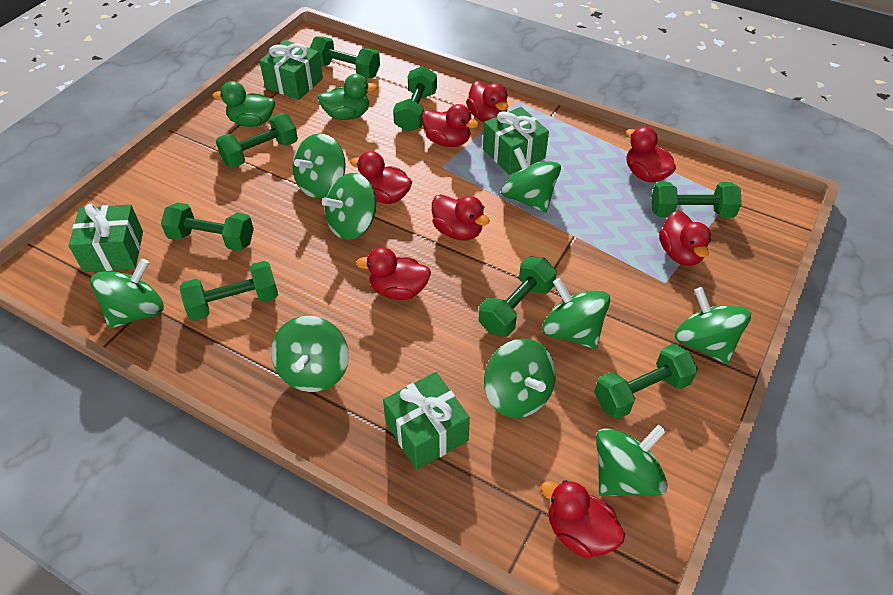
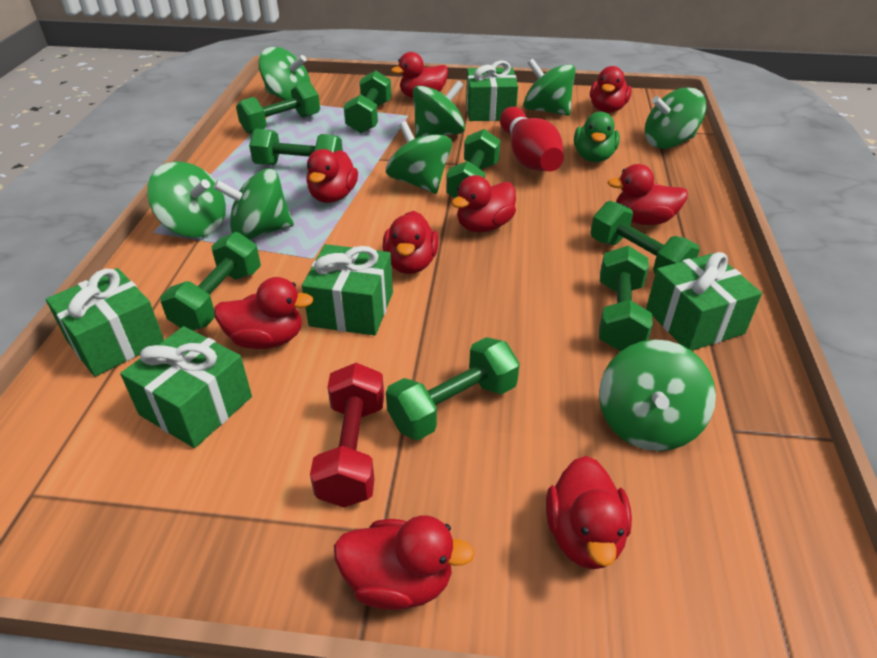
green duck: [212,81,275,127] [317,74,378,120] = 2 -> [574,112,620,162] = 1
green gift: [69,204,143,272] [259,40,323,100] [383,372,470,470] [483,107,549,175] = 4 -> [46,268,164,377] [120,326,252,448] [302,244,393,336] [466,60,518,121] [646,252,762,351] = 5
green spinning top: [90,259,164,329] [271,316,349,392] [292,133,346,198] [322,173,376,240] [484,338,556,418] [501,147,561,213] [542,278,610,349] [596,425,668,496] [675,287,751,364] = 9 -> [147,161,226,237] [213,168,294,240] [259,47,310,100] [386,121,452,194] [413,80,465,138] [523,59,576,116] [599,340,716,451] [645,87,706,149] = 8
red bowling pin: none = 0 -> [500,107,564,171] = 1
red duck: [350,151,412,204] [356,247,431,300] [422,104,479,147] [432,194,490,241] [466,81,508,122] [541,480,625,558] [626,127,676,182] [659,210,711,266] = 8 -> [214,277,314,349] [306,149,358,203] [334,515,475,610] [383,211,439,274] [391,52,448,98] [451,175,516,232] [546,456,632,569] [590,66,632,113] [607,164,688,225] = 9
red dumbbell: none = 0 -> [310,363,384,507] = 1

